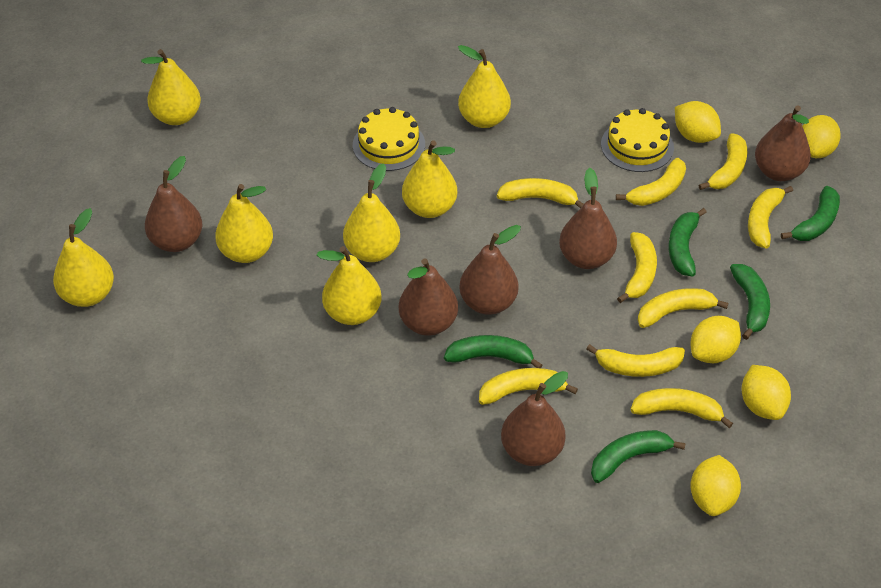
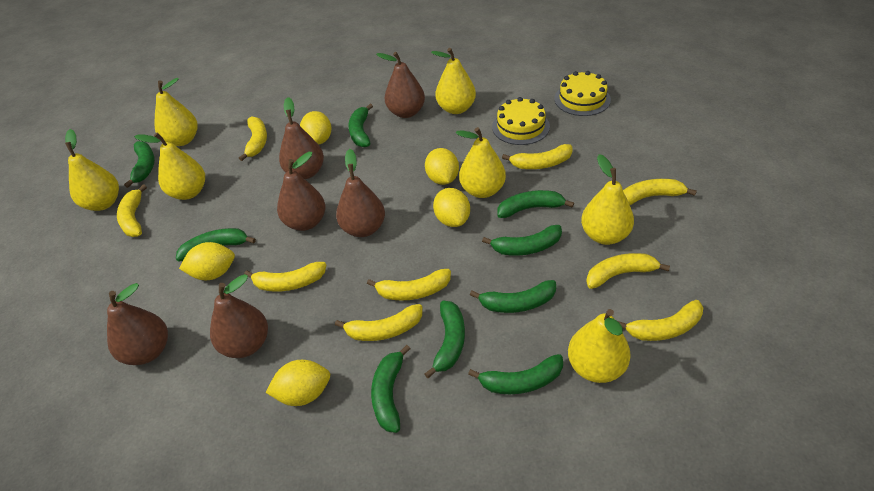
green banana: [444,335,543,368] [591,430,686,483] [669,208,707,277] [730,264,770,340] [781,186,840,241] = 5 -> [124,141,155,188] [176,228,256,262] [348,104,373,147] [371,345,410,433] [425,301,465,378] [468,354,563,394] [470,280,556,313] [482,225,562,256] [497,190,574,218] = 9

